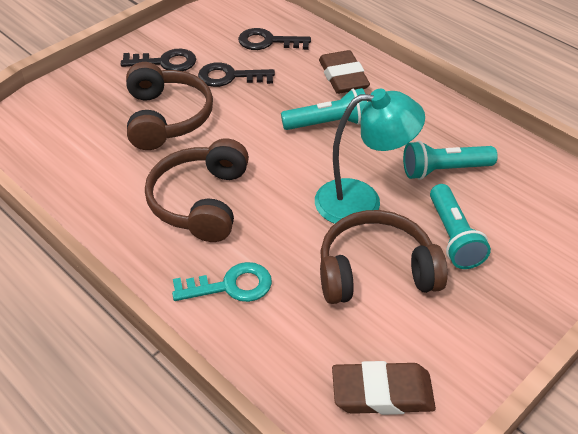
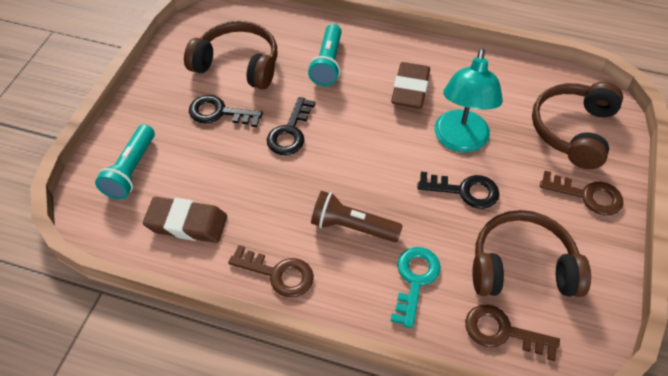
brown flashlight: none = 0 -> [311,191,403,242] = 1
brown key: none = 0 -> [228,245,314,297] [465,305,560,361] [540,171,623,216] = 3
turquoise flashlight: [281,88,367,130] [403,141,498,180] [430,184,491,269] = 3 -> [95,124,155,200] [308,24,342,86] = 2

